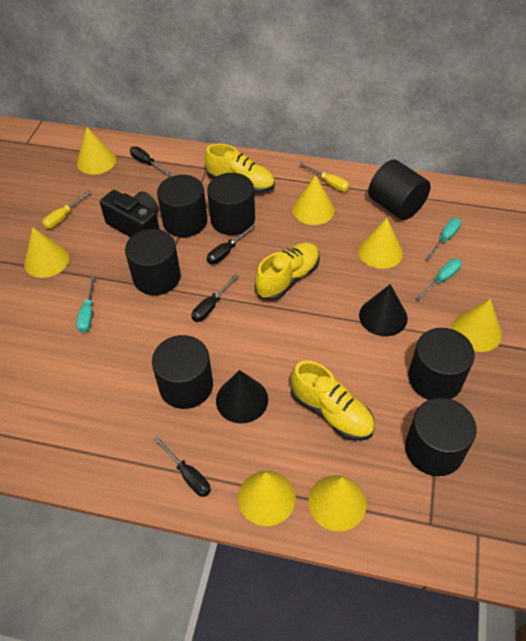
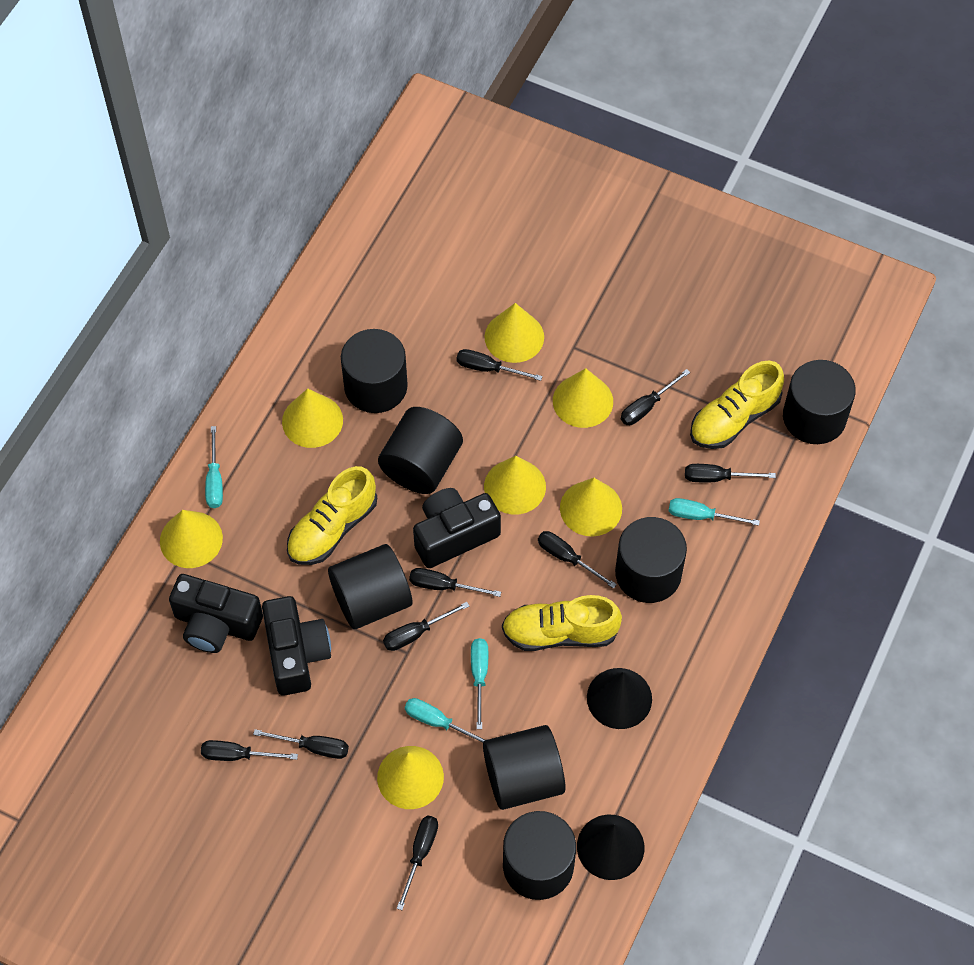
black camera: [100,190,160,237] = 1 -> [169,574,263,653] [262,596,331,696] [413,488,501,568] = 3
black screwdriver: [130,146,172,176] [154,436,211,497] [191,274,238,322] [207,225,255,264] = 4 -> [201,740,298,761] [253,729,349,759] [383,602,469,651] [397,816,438,910] [409,568,501,597] [456,349,543,381] [538,531,617,589] [621,369,690,425] [685,464,776,482] = 9
turquoise screwdriver: [76,276,95,333] [416,259,462,300] [426,218,461,260] = 3 -> [205,426,223,508] [405,698,485,743] [471,638,488,729] [668,498,760,526] = 4
yellow screwdriver: [42,190,91,229] [299,162,350,192] = 2 -> none = 0

